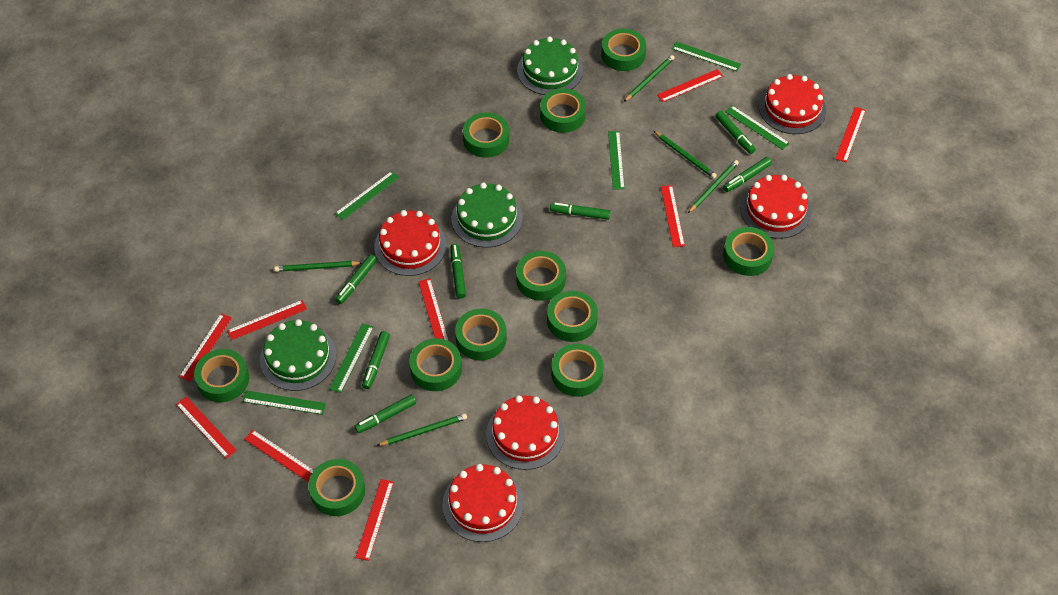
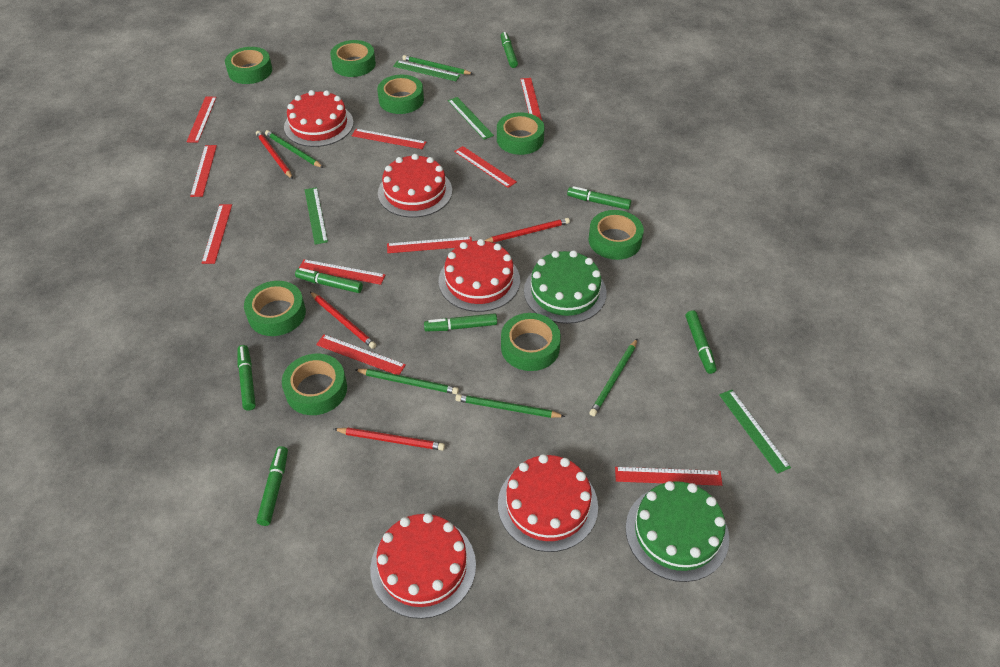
green cake: [260,319,336,391] [452,182,523,248] [517,37,583,95] = 3 -> [524,250,607,324] [626,481,729,582] = 2
green ruler: [242,390,326,415] [329,323,374,393] [335,171,399,220] [608,131,625,190] [672,42,741,71] [725,106,790,150] = 6 -> [305,187,328,245] [393,60,460,81] [448,97,494,140] [719,390,791,474] = 4
green tape: [194,349,249,402] [308,459,365,516] [409,338,462,391] [455,309,507,361] [463,112,509,158] [516,251,566,301] [540,88,586,133] [547,291,598,342] [551,343,604,397] [601,29,646,71] [723,227,774,276] = 11 -> [225,47,272,84] [244,281,306,336] [282,354,347,415] [330,40,376,77] [377,75,424,114] [497,112,544,155] [501,313,561,371] [589,210,644,260] = 8
red pencil: none = 0 -> [256,131,293,179] [309,291,376,349] [334,428,445,451] [484,218,570,243] = 4
red ruler: [176,397,237,459] [179,313,232,381] [227,300,307,340] [244,430,314,482] [355,479,394,561] [418,279,449,341] [657,69,723,102] [661,185,685,247] [835,107,866,162] = 9 -> [187,97,217,143] [190,145,217,197] [202,204,232,264] [299,259,385,285] [316,335,406,375] [352,129,426,149] [387,237,472,253] [454,146,517,188] [520,78,542,120] [615,467,722,486] = 10

